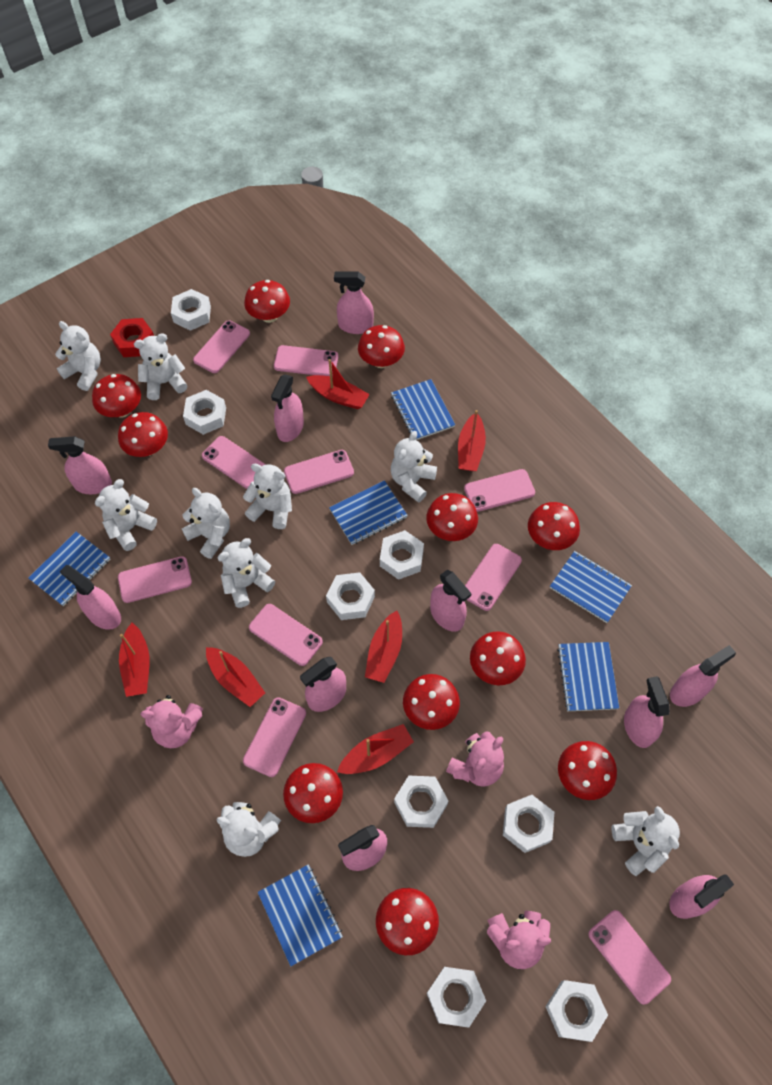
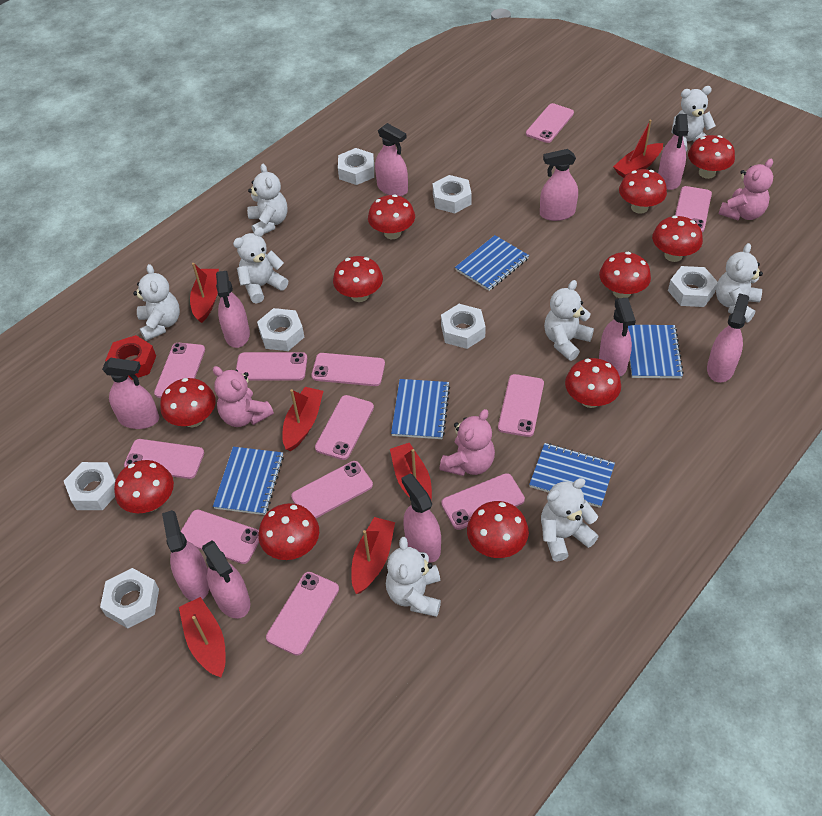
blue notebook: [28,532,110,606] [258,864,343,967] [329,480,408,545] [391,379,455,440] [550,551,632,623] [557,642,619,711] = 6 -> [213,447,284,515] [391,379,450,439] [455,235,529,291] [529,443,615,508] [628,325,684,378] = 5
pink phone: [118,556,192,603] [193,320,250,373] [202,436,266,489] [243,697,306,777] [249,604,323,666] [274,345,338,376] [284,450,354,494] [464,469,535,512] [465,544,522,611] [588,910,671,1004] = 10 -> [124,439,204,479] [154,343,205,398] [181,510,259,564] [236,352,307,381] [266,572,339,656] [291,461,373,518] [311,353,385,386] [315,395,374,460] [441,473,525,530] [498,374,544,437] [526,103,574,143] [675,186,712,232] = 12
white nut: [171,289,211,331] [183,390,226,435] [326,572,375,620] [380,530,424,580] [394,776,448,828] [427,967,486,1027] [503,795,554,853] [545,980,608,1042] = 8 -> [64,462,116,510] [100,568,159,629] [257,308,304,351] [338,148,374,185] [433,175,472,213] [441,304,486,349] [668,266,718,307] = 7
white teddy bear: [55,321,101,391] [95,479,157,551] [134,333,188,400] [182,488,230,559] [216,802,281,857] [218,538,275,608] [243,464,292,529] [391,431,437,503] [612,806,680,876] = 9 -> [133,264,180,341] [233,227,288,304] [247,164,288,234] [386,537,441,617] [541,478,599,562] [544,280,594,361] [671,86,716,151] [716,243,763,323] = 8

